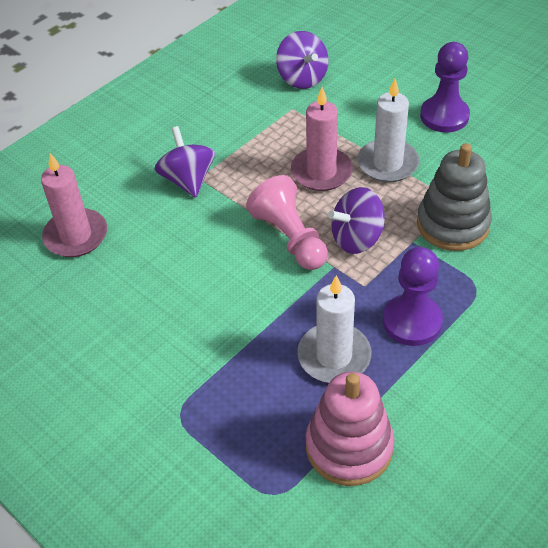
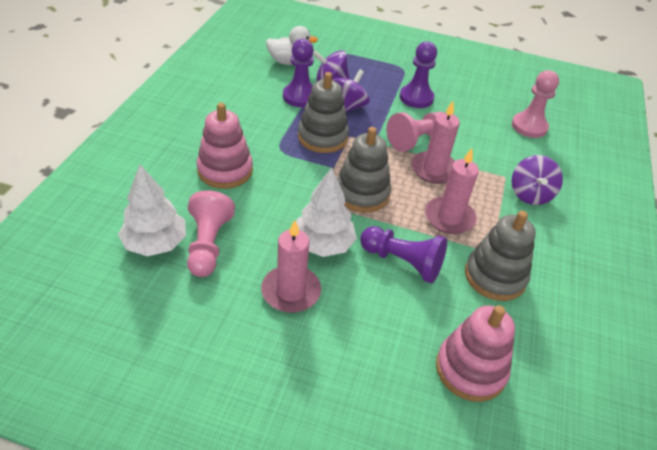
grey stacking toy: [417,143,492,251] = 1 -> [298,72,349,153] [337,127,391,213] [465,211,536,301] = 3
pink candle: [41,153,107,257] [291,87,353,191] = 2 -> [261,220,321,313] [411,101,460,184] [425,148,479,234] = 3
pink pawn: [246,175,328,270] = 1 -> [187,190,235,277] [386,112,444,152] [512,70,559,138] = 3
pink stacking toy: [305,372,394,486] = 1 -> [197,102,253,189] [436,305,515,402] = 2
purple pawn: [383,247,443,346] [420,42,470,133] = 2 -> [283,39,314,107] [360,226,447,284] [400,41,437,108] = 3
white candle: [297,275,371,383] [357,79,419,182] = 2 -> none = 0
white duck: none = 0 -> [266,26,318,65] = 1
white tree: none = 0 -> [118,164,186,256] [296,167,357,257] = 2

